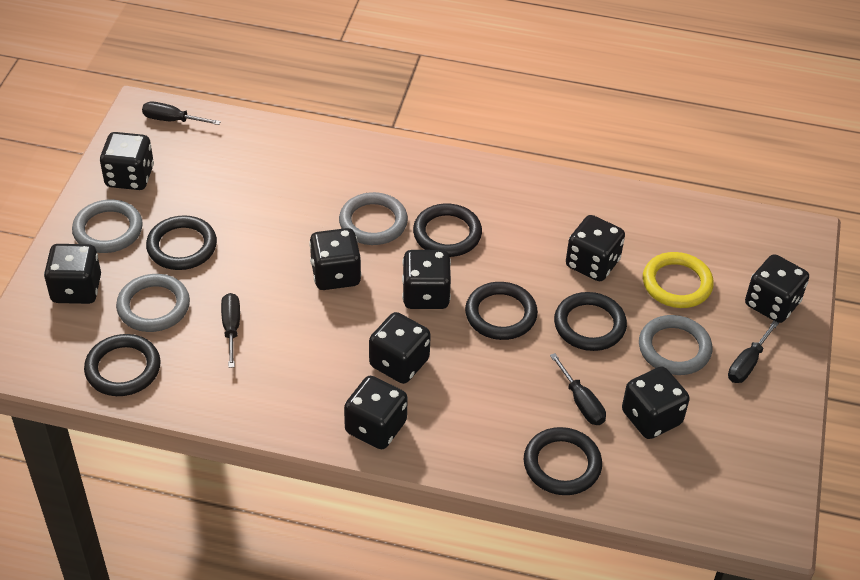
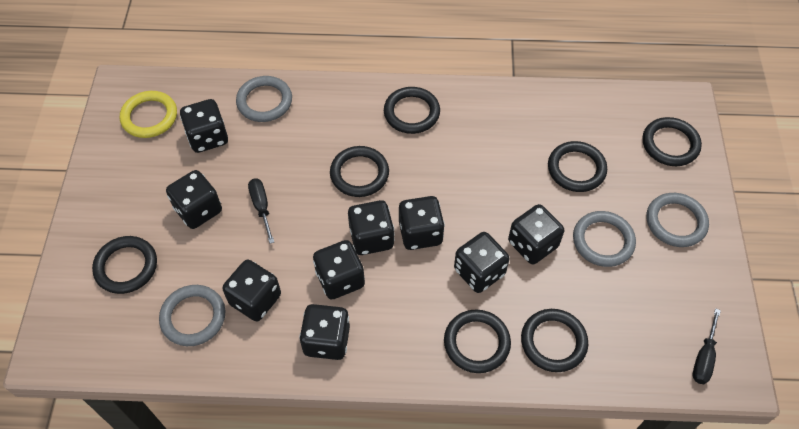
black ring: [84,334,161,396] [146,215,217,270] [413,203,482,257] [465,282,538,340] [523,427,602,495] [554,292,627,351] = 6 -> [92,236,157,294] [330,146,389,197] [384,87,440,134] [444,310,511,373] [521,309,588,372] [548,141,607,192] [643,117,702,166] = 7
black screwdriver: [142,102,221,125] [221,293,240,368] [550,353,606,425] [728,321,779,383] = 4 -> [248,178,274,243] [693,308,721,384] = 2

